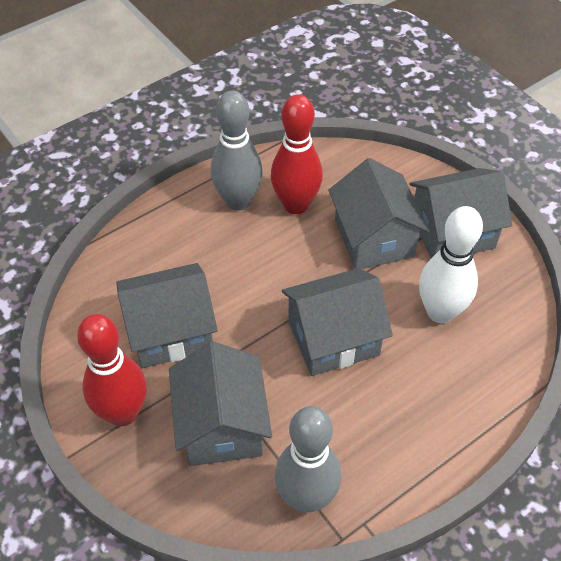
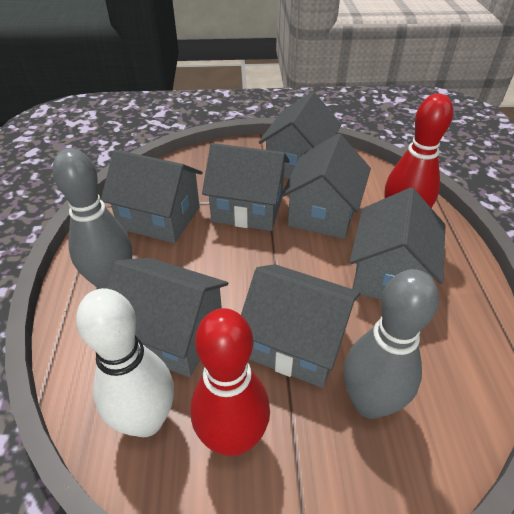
grey house: [116,263,218,368] [169,341,272,466] [282,268,393,376] [328,158,430,269] [410,168,512,258] = 5 -> [101,150,203,243] [107,258,228,377] [202,143,290,231] [241,264,360,388] [259,91,341,179] [281,133,371,239] [350,187,446,300] = 7

